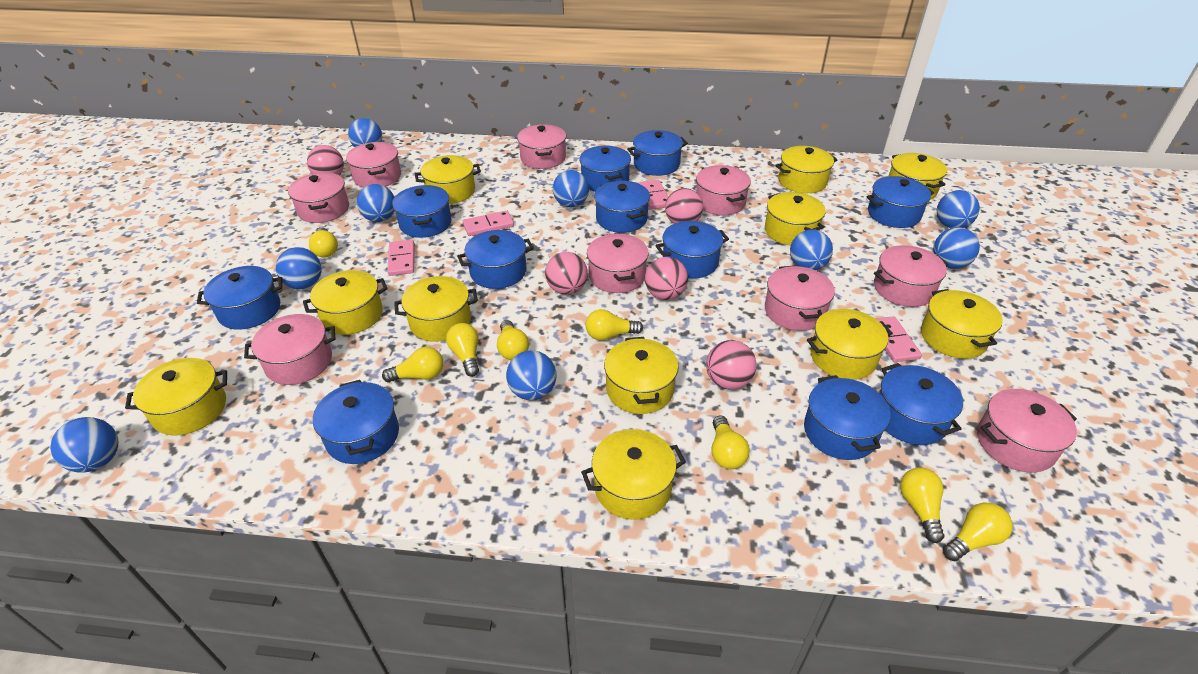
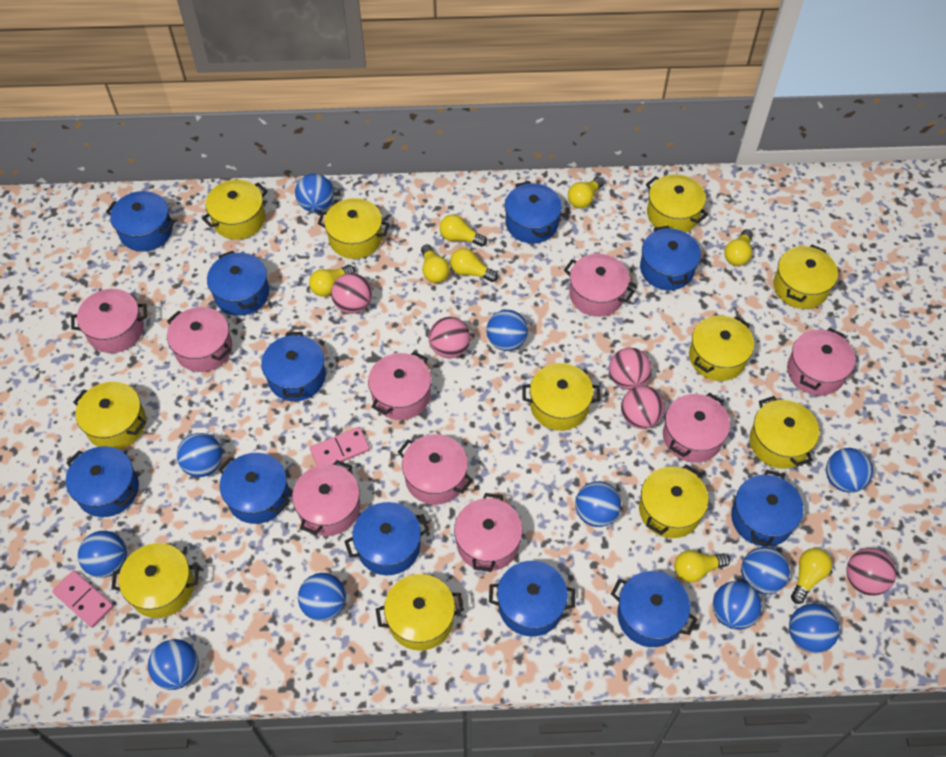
blue ball: [50,417,119,473] [276,247,322,290] [348,118,382,147] [357,184,395,222] [506,350,556,401] [553,170,589,207] [790,229,833,270] [933,227,980,269] [937,190,980,228] = 9 -> [78,531,127,578] [148,639,199,690] [177,433,222,477] [295,173,334,212] [298,573,346,621] [486,310,528,351] [575,481,621,527] [713,581,762,630] [741,547,790,594] [789,604,839,653] [826,448,873,493] = 11
pink domino: [387,240,415,276] [463,211,514,236] [639,180,668,209] [876,316,922,362] = 4 -> [52,570,114,628] [310,427,370,466] = 2

